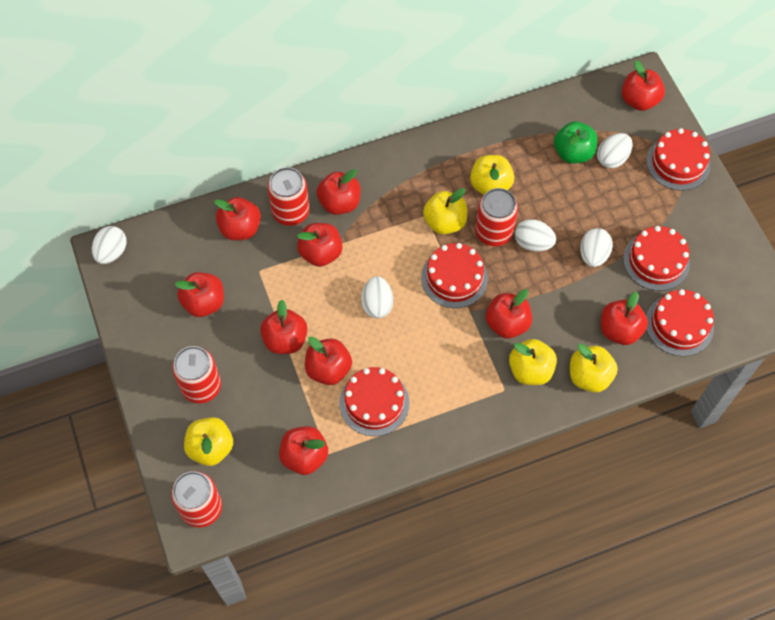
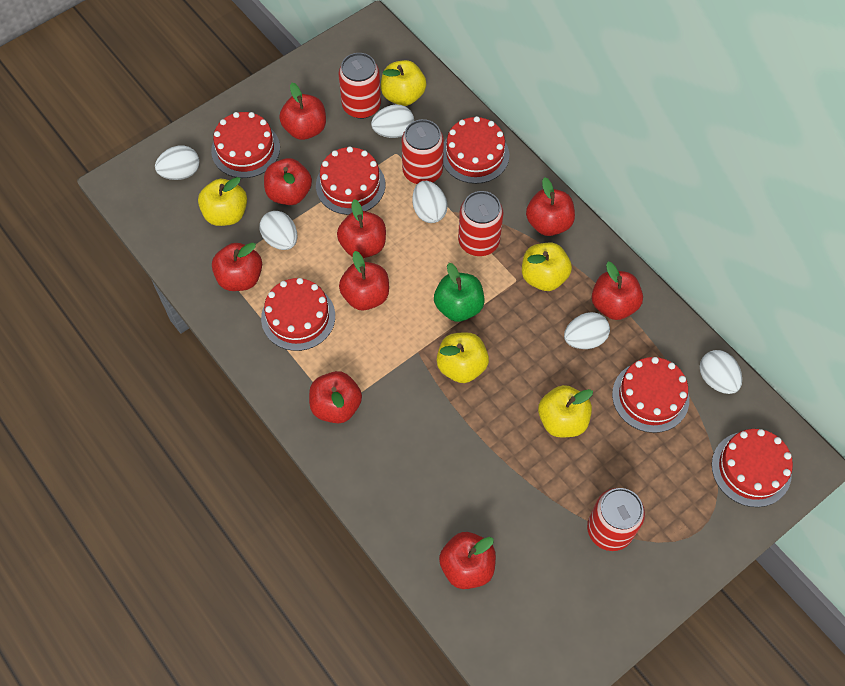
red apple: [175,272,224,317] [214,197,261,240] [260,300,308,354] [279,426,328,475] [297,223,343,267] [305,337,352,385] [317,169,361,215] [486,289,532,339] [601,291,648,345] [622,60,665,111] = 10 -> [212,243,262,291] [264,158,312,205] [279,83,326,140] [309,371,362,424] [337,199,386,258] [339,251,389,310] [439,532,496,589] [526,177,575,236] [592,262,643,320] = 9
red cake: [339,367,409,436] [421,243,488,308] [623,226,690,291] [646,128,710,191] [646,289,714,356] = 5 -> [211,112,280,178] [261,278,335,351] [316,146,385,215] [443,116,509,184] [612,357,689,433] [712,429,793,507] = 6
white egg: [92,226,127,264] [361,276,393,318] [515,219,556,252] [580,228,613,267] [597,133,633,168] = 5 -> [155,145,200,180] [259,211,297,250] [371,104,414,138] [412,181,448,223] [564,312,610,349] [700,350,742,394] = 6

